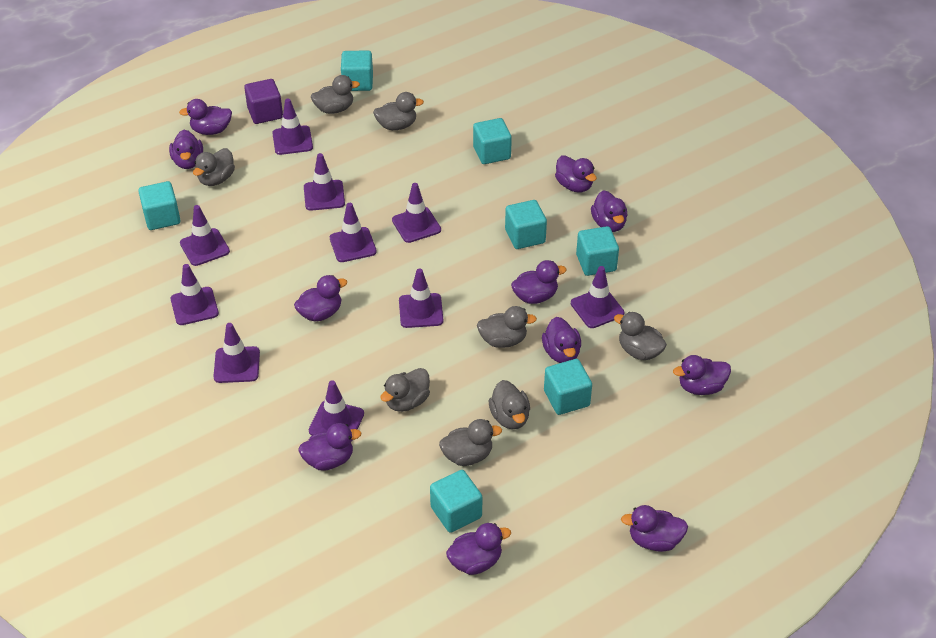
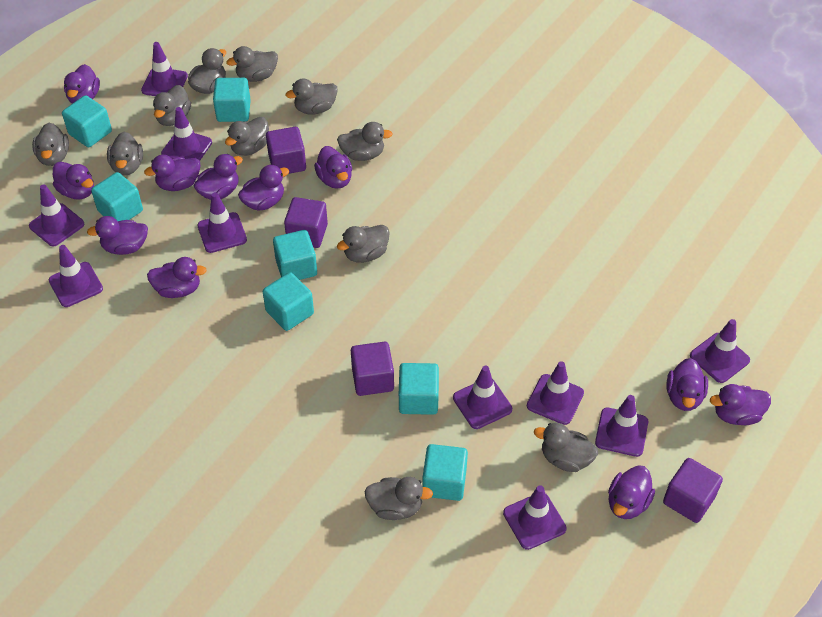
grey duck: [193,148,235,186] [311,75,360,114] [373,92,424,130] [380,368,430,412] [439,419,502,466] [477,306,537,348] [489,380,530,429] [614,312,667,360] = 8 -> [32,123,69,166] [107,132,143,175] [153,85,191,126] [188,48,226,94] [225,117,269,156] [226,46,278,82] [285,79,338,115] [337,122,392,161] [337,225,390,263] [364,477,433,520] [534,423,598,472] = 11
purple cube: [244,79,283,124] = 1 -> [266,127,306,174] [284,197,328,248] [351,342,394,396] [663,458,723,523] = 4

